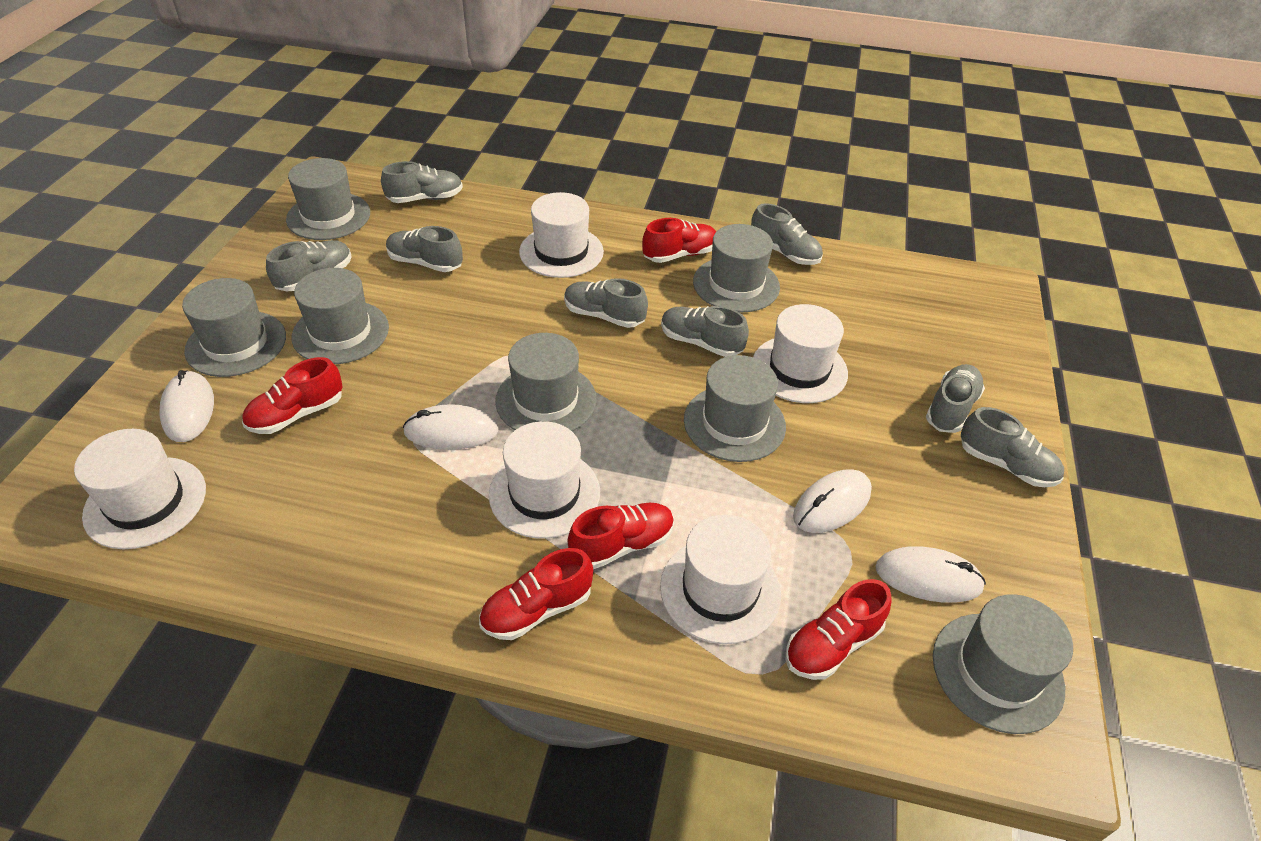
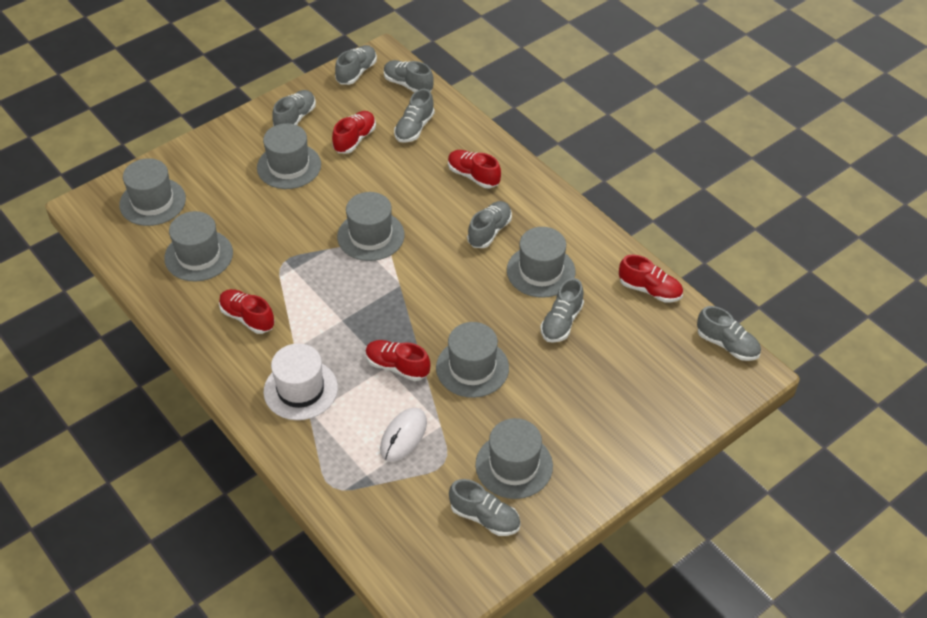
white hat: [74,429,206,549] [489,421,600,539] [519,192,604,278] [660,515,781,644] [753,304,848,403] = 5 -> [264,343,338,420] = 1
white mouse: [159,370,214,442] [403,404,499,450] [793,469,872,533] [875,546,986,603] = 4 -> [380,408,427,462] = 1

